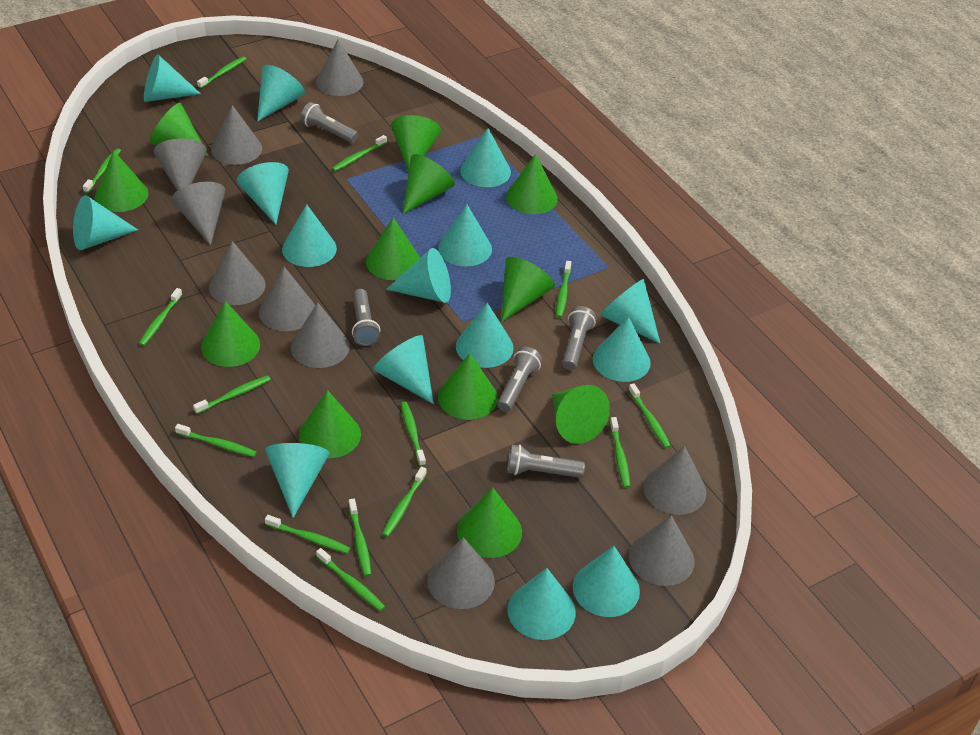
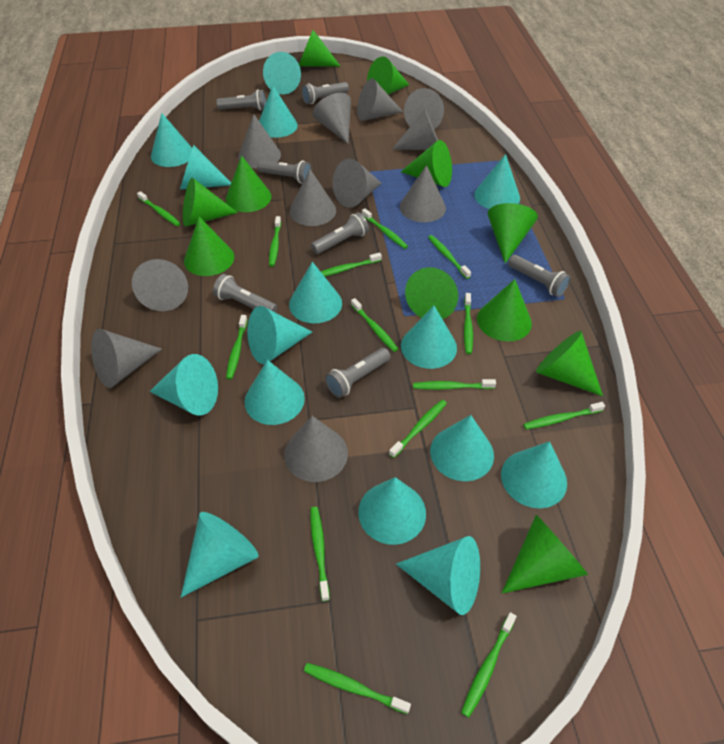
green cone: [95,150,148,212] [149,103,208,156] [201,301,260,367] [299,390,361,458] [366,218,420,280] [391,115,441,172] [403,154,455,214] [438,353,498,420] [457,488,522,558] [502,257,555,322] [506,154,558,214] [552,385,610,444] = 12 -> [183,178,238,227] [184,217,234,276] [226,155,271,212] [299,30,341,67] [367,57,409,95] [401,140,452,187] [405,267,458,319] [477,279,532,342] [487,203,538,263] [502,515,588,593] [536,331,603,396] = 11
grey cone: [153,139,207,190] [172,182,225,245] [209,241,265,305] [211,105,262,165] [259,267,315,331] [291,302,350,368] [316,39,364,96] [427,537,495,609] [629,515,695,586] [643,446,706,515] = 10 -> [91,329,162,388] [132,259,188,311] [238,114,281,168] [284,416,348,482] [290,169,336,226] [313,93,351,144] [333,159,381,208] [357,78,403,121] [392,109,438,150] [400,165,446,222] [404,88,444,129] = 11
grey flashlight: [300,102,358,143] [352,289,380,346] [497,347,542,412] [507,444,585,478] [562,306,596,370] = 5 -> [213,274,277,313] [216,89,266,110] [257,160,312,184] [302,82,349,104] [311,212,369,254] [325,348,391,398] [508,255,571,297] = 7

